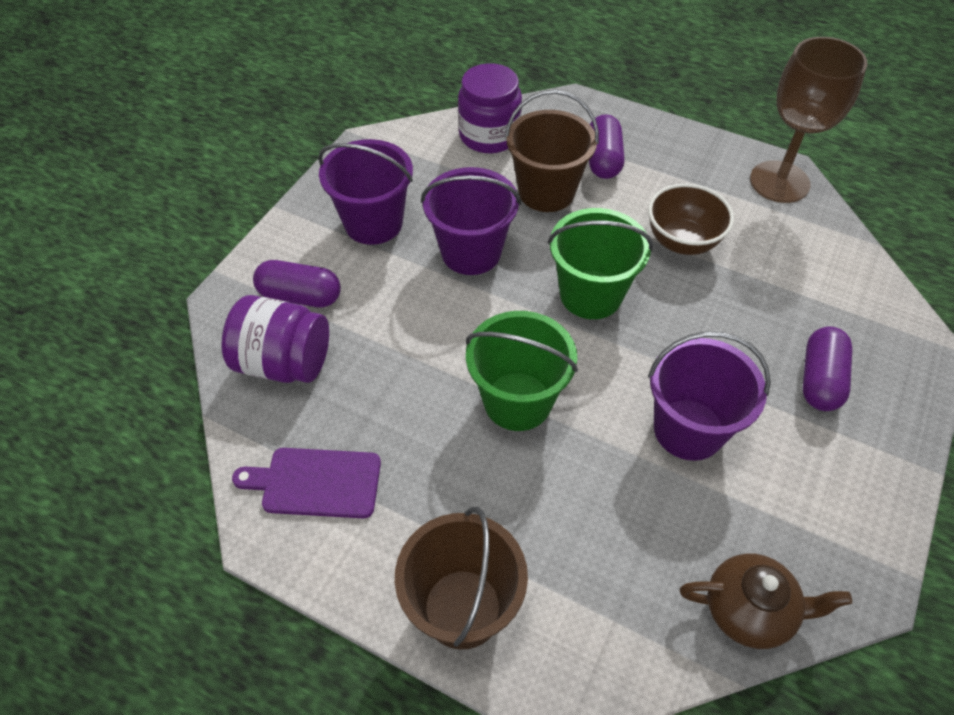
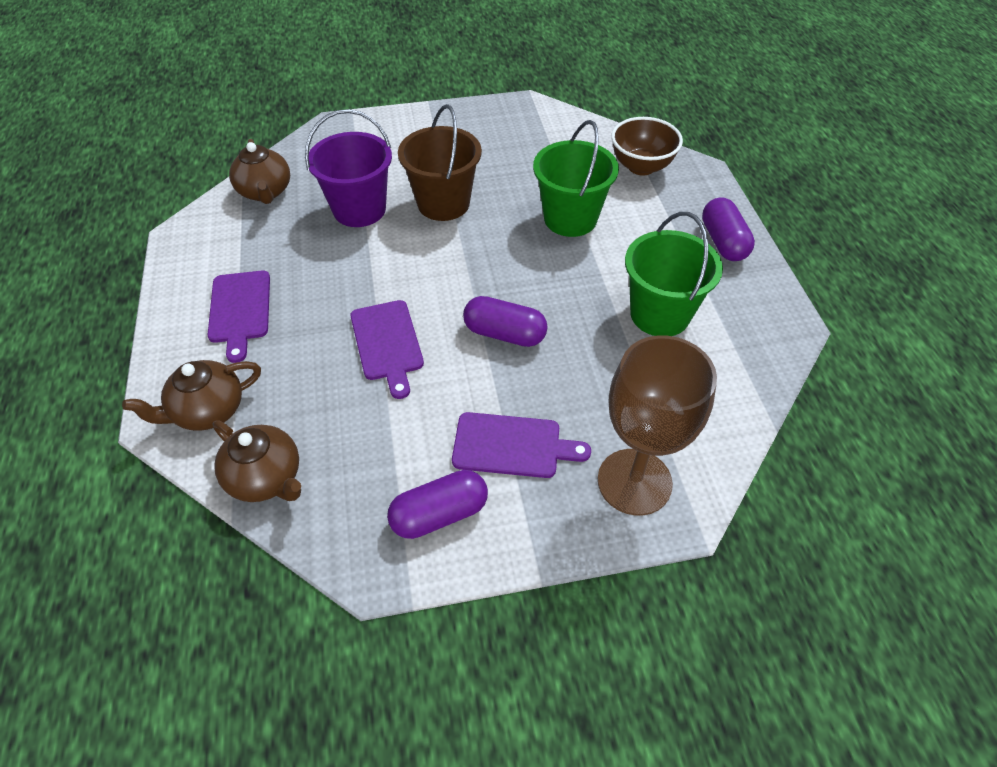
brown bucket: [395,507,528,649] [505,90,599,212] = 2 -> [398,104,482,221] = 1
brown teapot: [680,554,852,649] = 1 -> [122,360,261,431] [212,420,301,502] [229,139,290,204] = 3
purple bucket: [318,139,413,245] [421,167,521,275] [648,332,771,461] = 3 -> [305,109,392,227] = 1
purple cutting board: [232,448,381,518] = 1 -> [208,270,270,363] [350,300,424,399] [452,412,591,478] = 3
purple jar: [221,295,329,383] [458,63,522,154] = 2 -> none = 0

